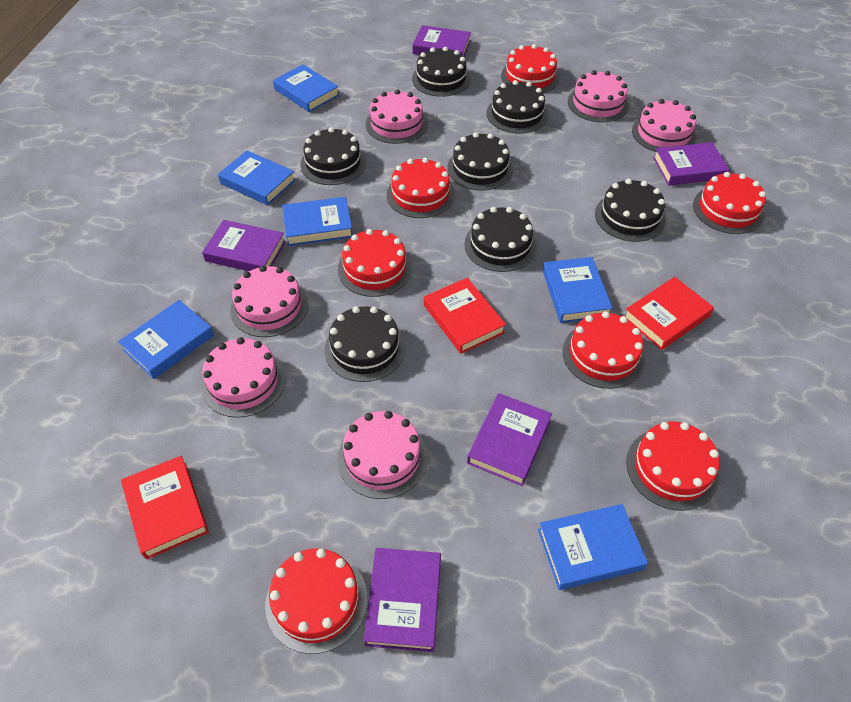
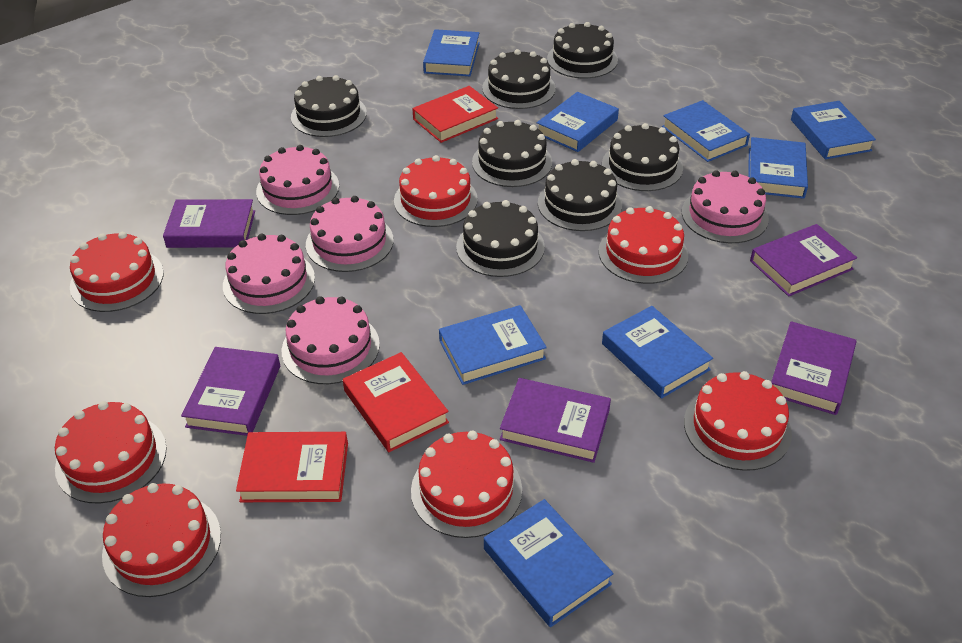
blue book: [118,300,214,379] [218,150,296,205] [273,64,339,112] [282,197,353,246] [538,504,648,590] [543,257,613,323] = 6 -> [423,29,480,76] [439,305,547,385] [484,499,614,627] [537,92,619,152] [602,306,713,399] [662,100,750,162] [748,137,808,199] [791,101,876,159] = 8
pink cake: [201,337,286,418] [230,265,308,337] [338,411,427,499] [366,89,428,144] [568,70,629,122] [632,99,696,152] = 6 -> [223,234,315,314] [256,145,339,215] [282,297,380,384] [306,196,394,272] [682,170,769,243] = 5

